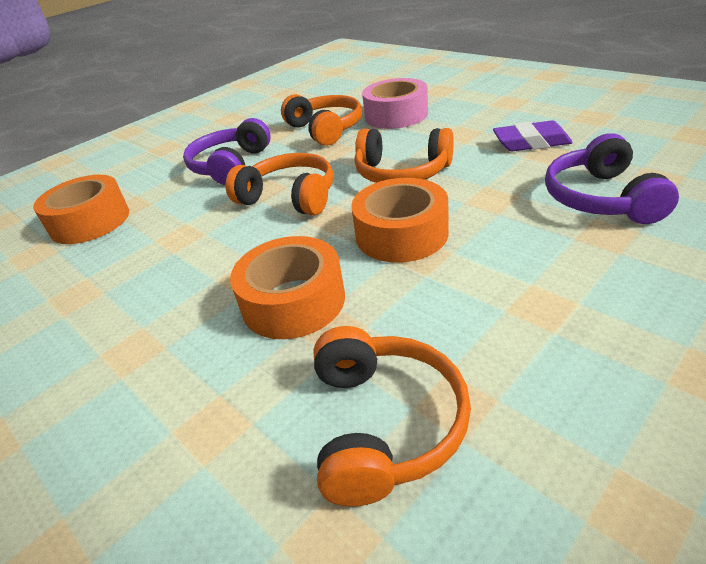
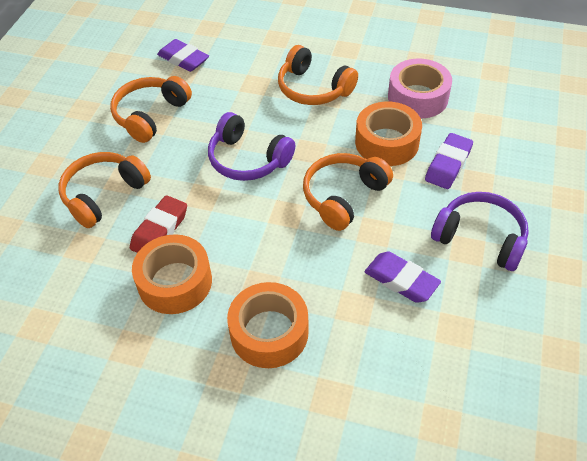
purple eraser: [493,120,573,151] = 1 -> [157,39,209,72] [365,252,441,303] [425,133,473,189] = 3
red eraser: none = 0 -> [130,195,187,253] = 1

